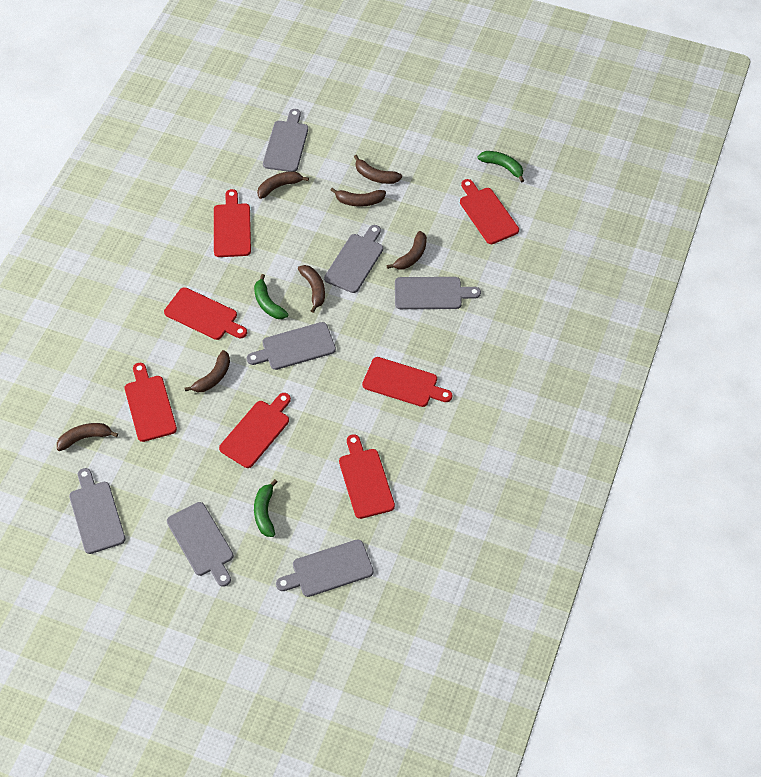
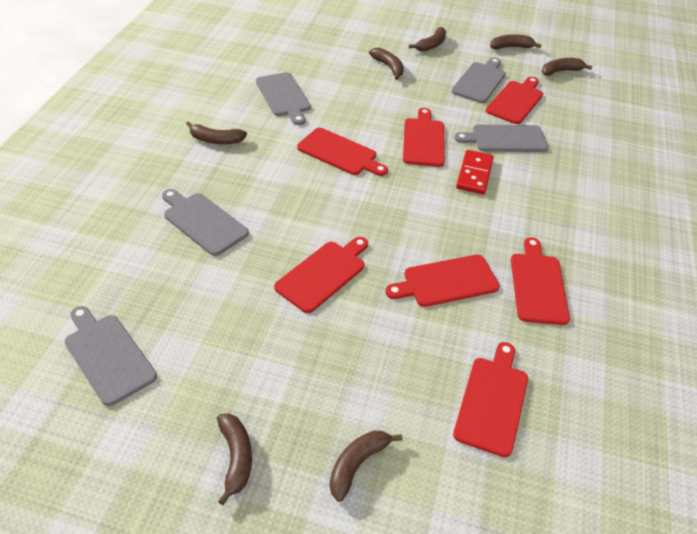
green banana: [254,274,289,319] [254,479,277,537] [478,151,524,183] = 3 -> none = 0
grey cutting board: [69,468,125,554] [167,502,233,587] [247,322,336,370] [263,109,308,172] [276,539,374,597] [324,225,383,293] [395,277,481,309] = 7 -> [65,306,157,406] [162,189,249,256] [256,72,311,125] [451,57,506,103] [454,124,548,152] = 5
red domino: none = 0 -> [456,150,494,195] = 1

